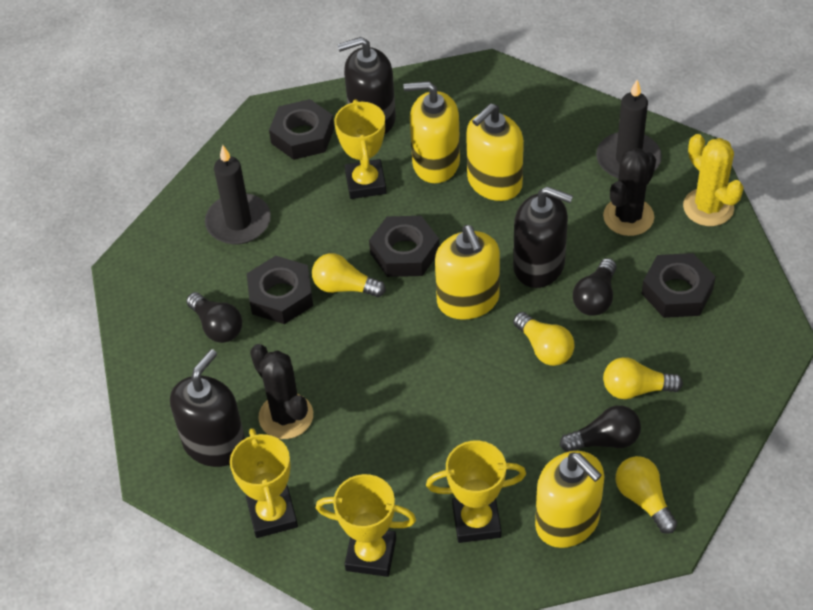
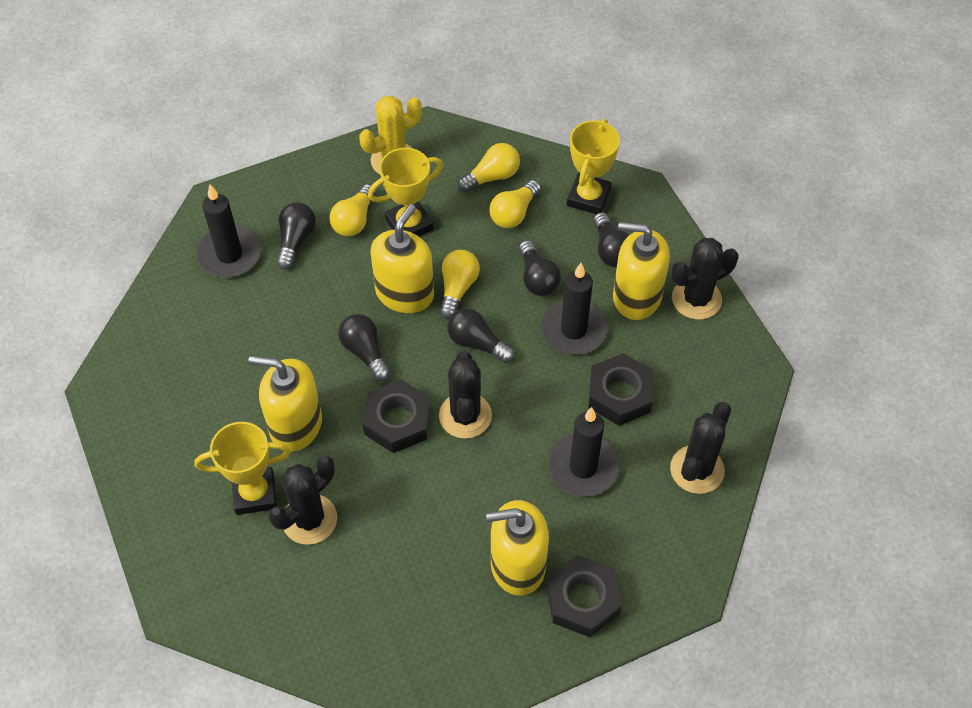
black cactus: [250,344,313,439] [603,148,656,236] = 2 -> [268,456,337,545] [439,351,492,439] [670,402,731,494] [671,238,739,320] = 4
black candle: [205,145,271,244] [596,80,662,178] = 2 -> [196,185,261,278] [541,263,608,355] [548,407,619,497] = 3
black light bulb: [186,292,242,343] [560,405,641,452] [573,258,616,316] = 3 -> [277,202,316,270] [338,314,390,381] [447,308,514,363] [519,240,561,296] [593,212,629,267] = 5
black nut: [247,256,313,324] [269,99,334,160] [369,216,439,277] [642,253,716,318] = 4 -> [363,379,431,453] [546,555,622,637] [588,353,654,426] = 3
black soap dispenser: [170,349,245,467] [337,37,396,135] [513,186,573,288] = 3 -> none = 0
yellow trophy: [230,428,298,538] [316,474,416,577] [334,99,387,199] [426,440,526,543] = 4 -> [194,422,291,515] [368,148,443,236] [567,119,620,214] = 3

